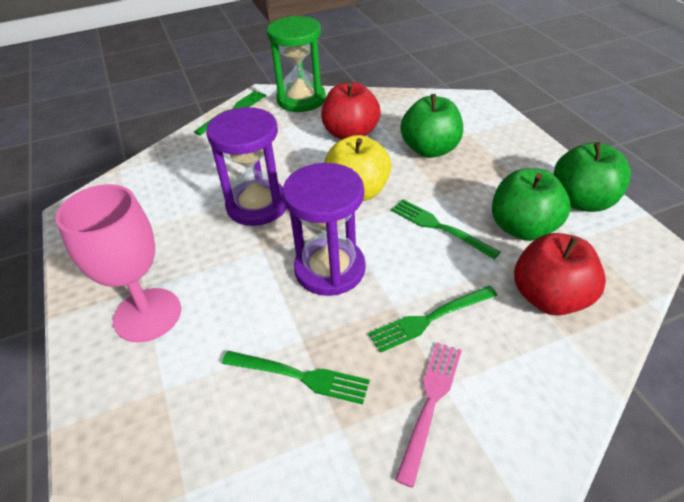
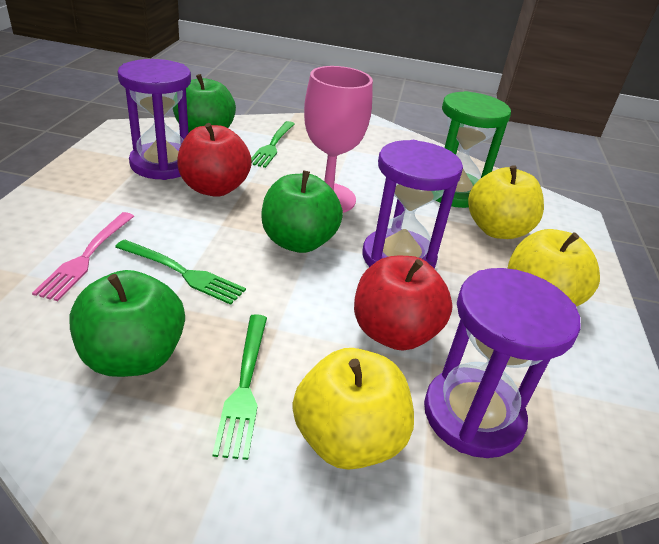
green fork: [194,91,266,135] [222,351,370,404] [368,286,498,353] [391,199,501,259] = 4 -> [115,239,246,305] [212,314,267,460] [251,121,295,168] = 3
purple hourglass: [206,107,287,226] [282,163,366,296] = 2 -> [117,59,191,180] [363,140,463,269] [424,268,581,458] = 3
yellow apple: [324,135,392,201] = 1 -> [293,348,414,470] [468,165,544,239] [507,229,600,307] = 3

